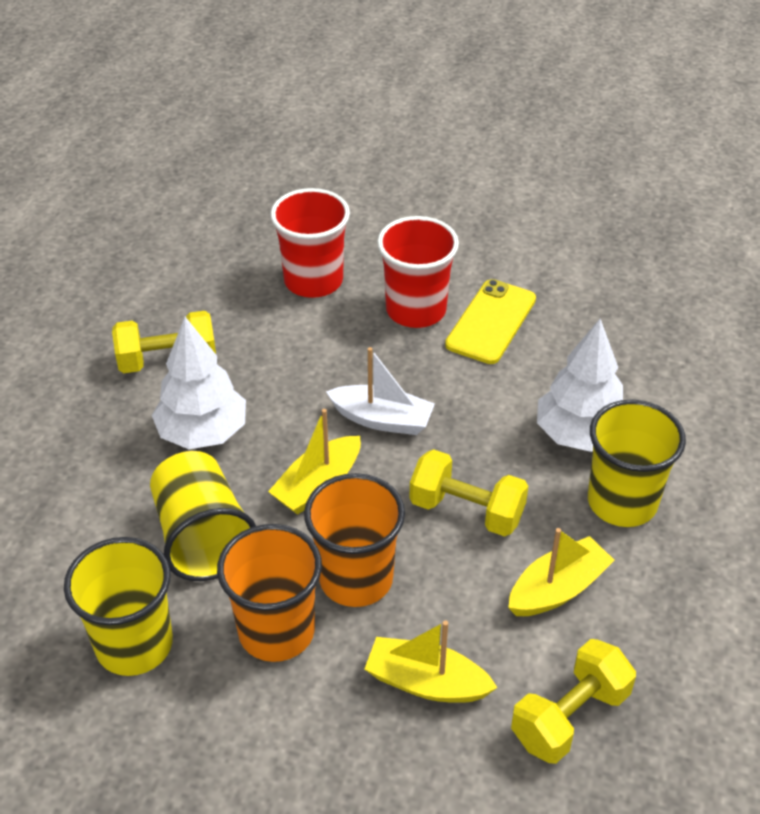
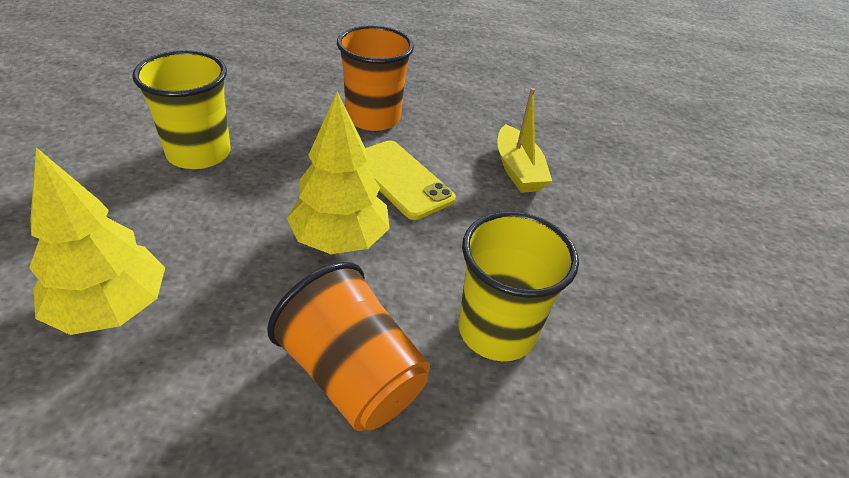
red cup: [271,188,350,298] [377,216,459,328] = 2 -> none = 0
white boat: [326,347,435,435] = 1 -> none = 0
white tree: [152,317,246,449] [537,319,623,452] = 2 -> none = 0
yellow boat: [268,409,361,515] [365,620,497,703] [508,528,615,616] = 3 -> [497,88,552,193] = 1
yellow cup: [64,537,173,676] [150,451,256,581] [588,400,686,527] = 3 -> [132,50,231,169] [458,211,579,361] = 2
yellow dumbbell: [112,311,216,373] [409,449,528,537] [511,639,636,764] = 3 -> none = 0
yellow tree: none = 0 -> [29,148,165,335] [287,92,390,254] = 2

